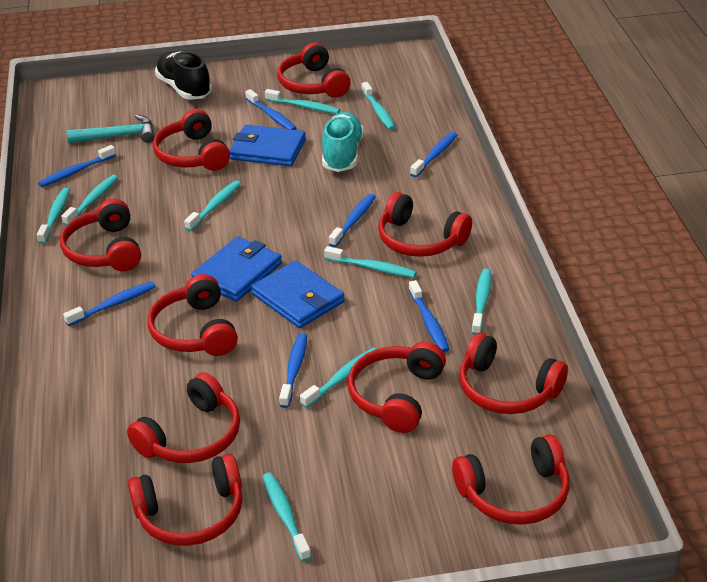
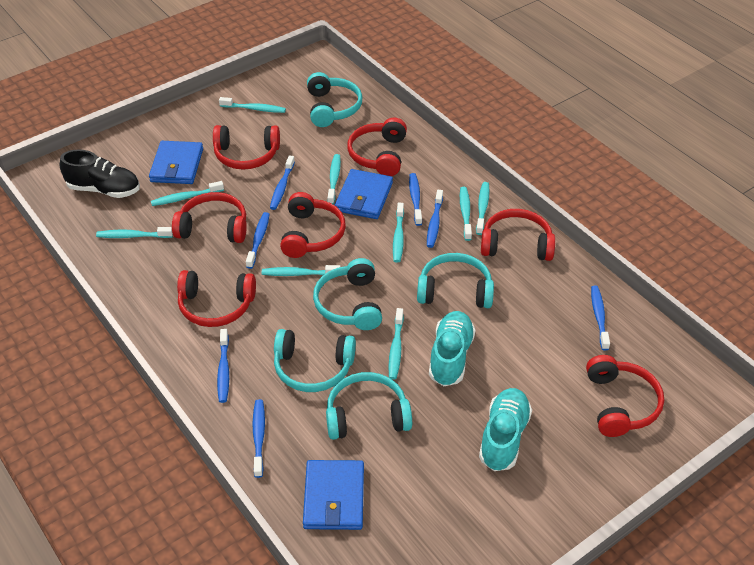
red headphones: [60,199,141,271] [127,372,240,463] [128,454,243,546] [147,274,238,356] [153,109,230,171] [277,42,351,98] [348,342,446,433] [378,192,472,257] [452,434,570,525] [459,333,568,414] = 10 -> [172,192,247,243] [177,270,256,327] [213,125,280,169] [280,192,346,258] [347,118,407,176] [481,209,555,261] [586,355,664,437] = 7
turquoise hammer: [67,115,155,143] = 1 -> none = 0
turquoise headphones: none = 0 -> [274,329,356,392] [307,72,362,127] [313,258,382,330] [326,372,412,440] [417,253,494,308] = 5
turquoise shoe: [322,112,364,172] = 1 -> [429,311,476,386] [479,388,532,471] = 2

